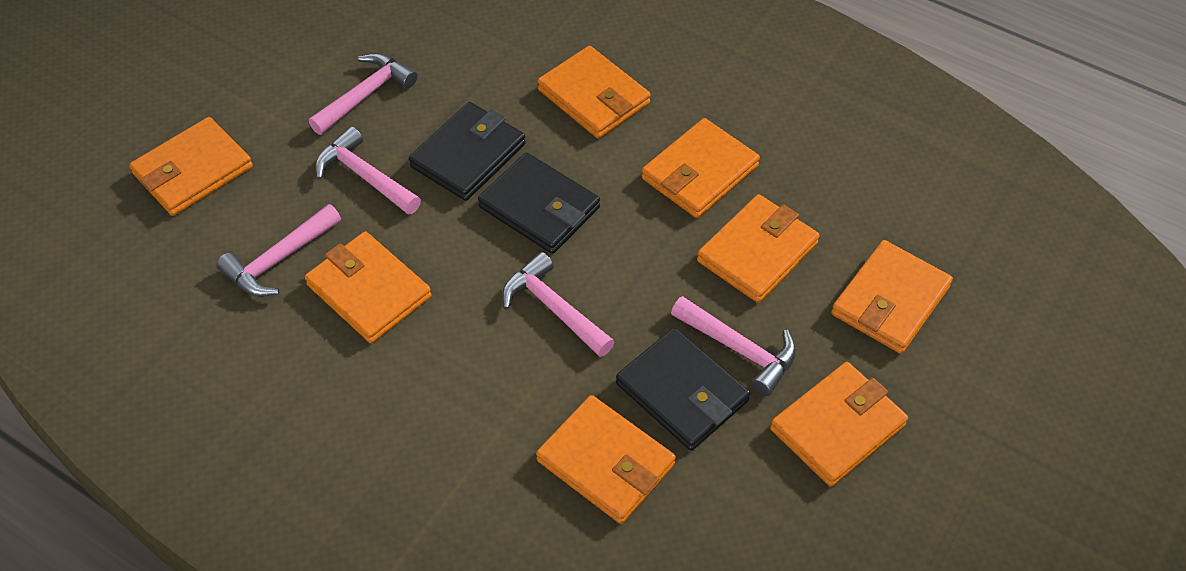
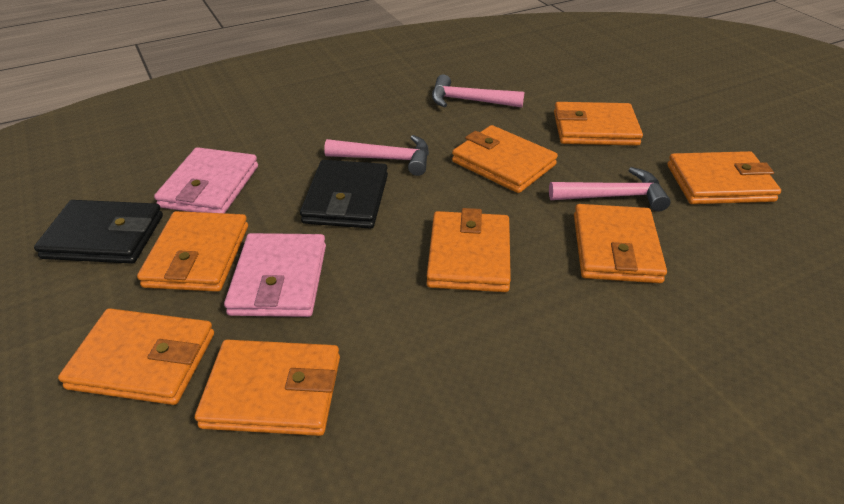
black wallet: [409,102,526,201] [478,153,600,254] [616,328,750,451] = 3 -> [34,200,163,264] [300,160,388,229] = 2
pink hammer: [216,204,341,297] [308,53,418,135] [315,126,421,215] [502,252,614,357] [671,296,796,396] = 5 -> [324,135,429,176] [432,75,524,108] [549,167,671,212] = 3
pink wallet: none = 0 -> [154,147,258,213] [224,233,326,317] = 2

